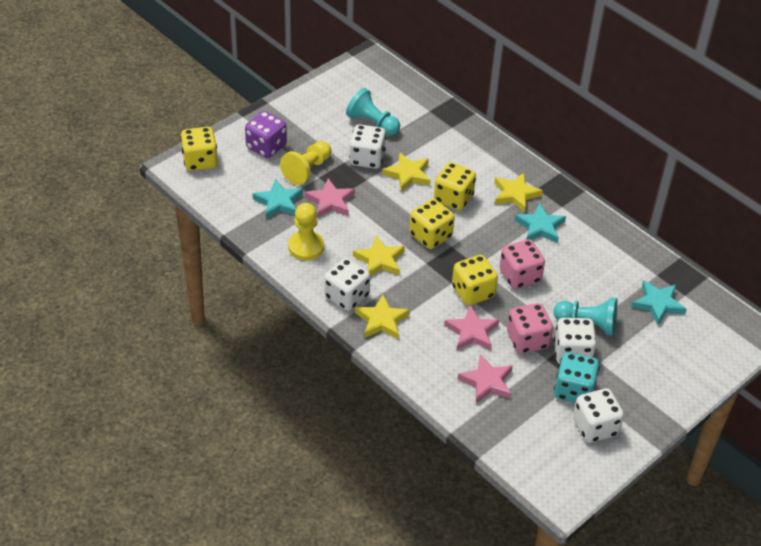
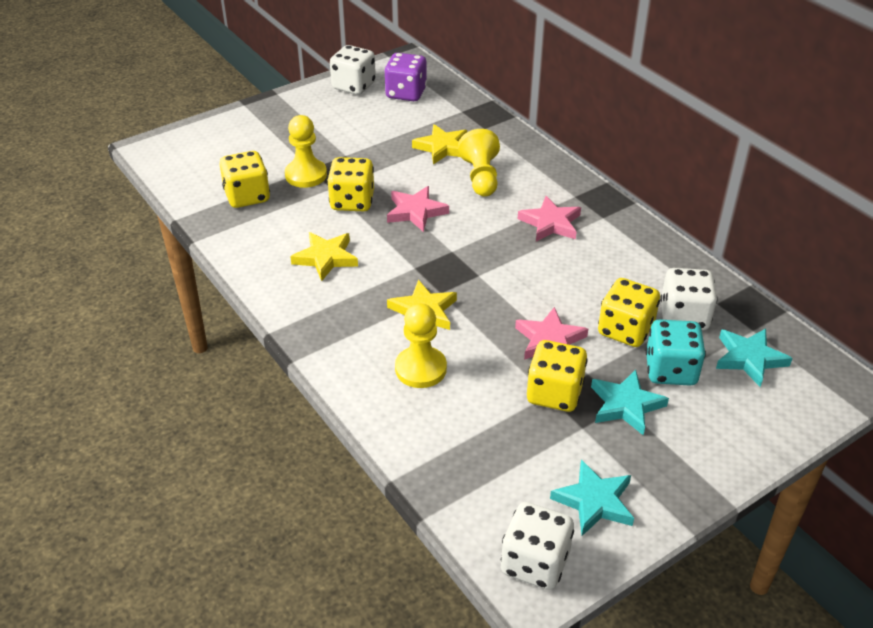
pink dice: [499,239,545,289] [507,303,553,354] = 2 -> none = 0
turquoise pawn: [346,88,400,135] [554,298,618,336] = 2 -> none = 0
white dice: [324,258,370,311] [349,124,386,169] [554,318,596,364] [573,388,624,443] = 4 -> [330,45,376,95] [501,502,574,590] [660,268,718,330] = 3
yellow pawn: [280,141,331,185] [288,203,324,260] = 2 -> [285,115,327,188] [395,303,447,388] [458,129,500,197] = 3
yellow star: [353,235,405,276] [355,295,410,339] [382,152,430,192] [494,173,543,213] = 4 -> [290,232,358,281] [387,280,457,330] [412,124,467,165] = 3

